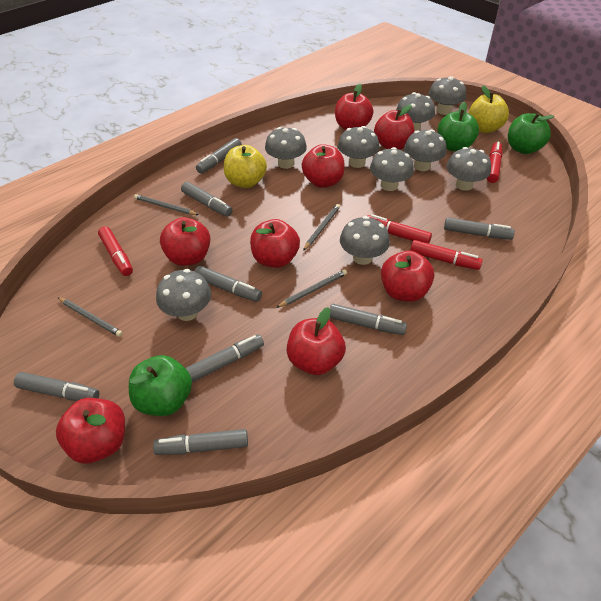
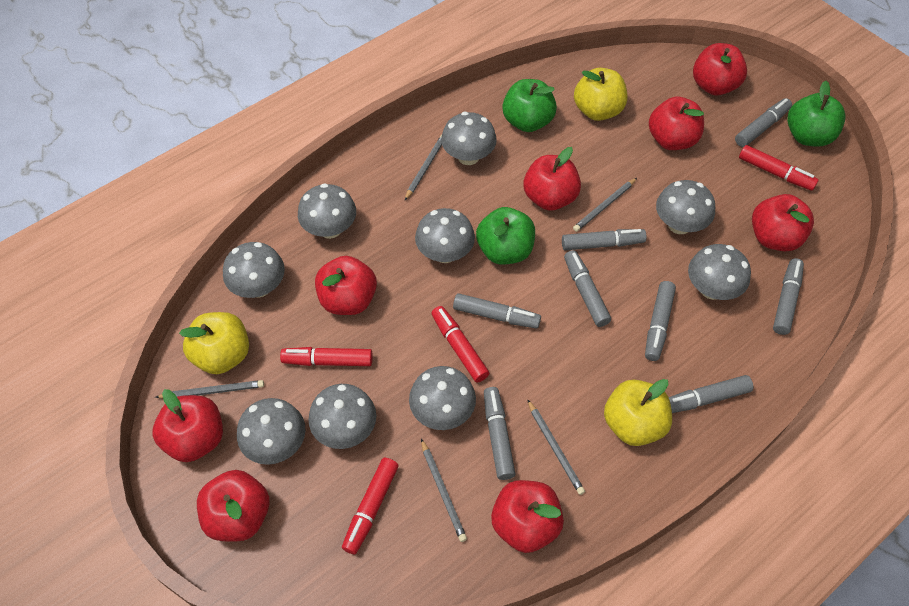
grey pencil: [58,297,123,337] [134,194,199,215] [276,269,347,308] [303,204,340,251] = 4 -> [155,380,264,398] [405,135,442,200] [421,439,467,542] [527,399,585,495] [573,178,637,232] = 5
yellow apple: [224,145,267,188] [469,85,509,133] = 2 -> [179,312,249,374] [574,68,627,121] [604,379,672,446] = 3

